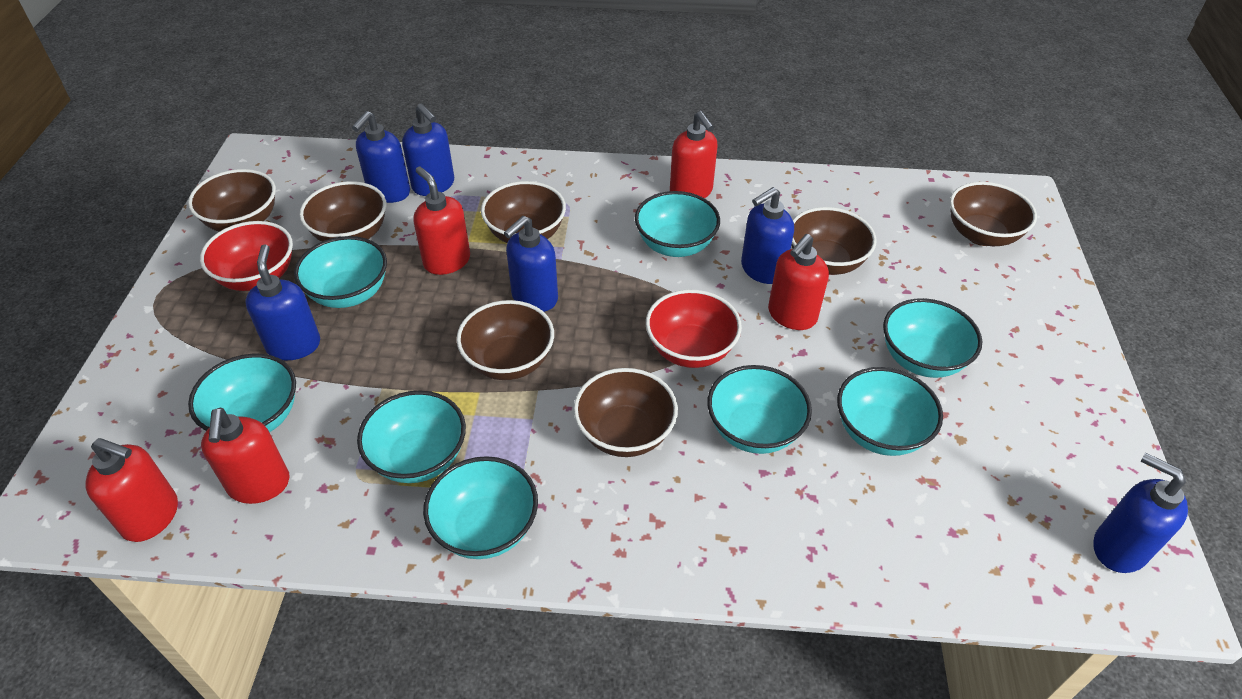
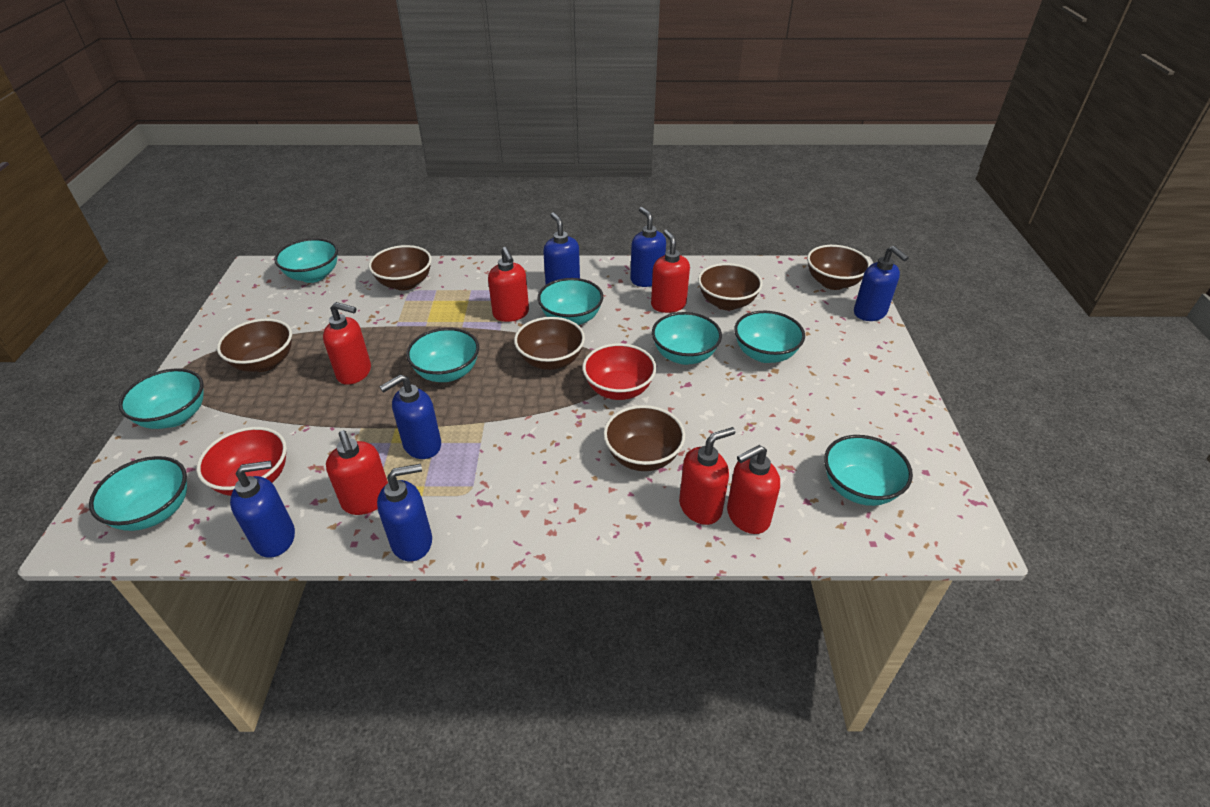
brown bowl: [188,169,276,232] [299,181,386,242] [457,300,554,380] [481,181,566,243] [573,368,678,457] [791,207,877,275] [950,182,1037,246] = 7 -> [217,318,292,372] [369,245,432,291] [514,317,585,370] [603,405,685,471] [698,263,762,310] [807,245,870,290] = 6
red soap dispenser: [85,438,178,542] [201,408,290,504] [413,167,470,275] [670,111,718,198] [768,234,829,330] = 5 -> [323,302,371,385] [326,430,388,515] [488,247,529,322] [651,230,690,313] [679,427,735,525] [727,445,780,534] = 6

